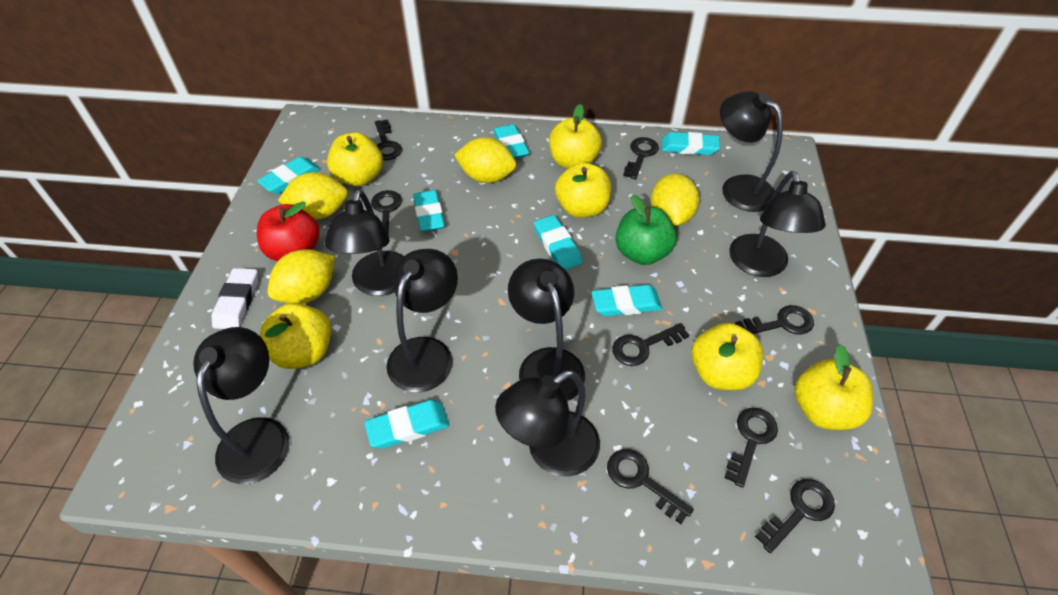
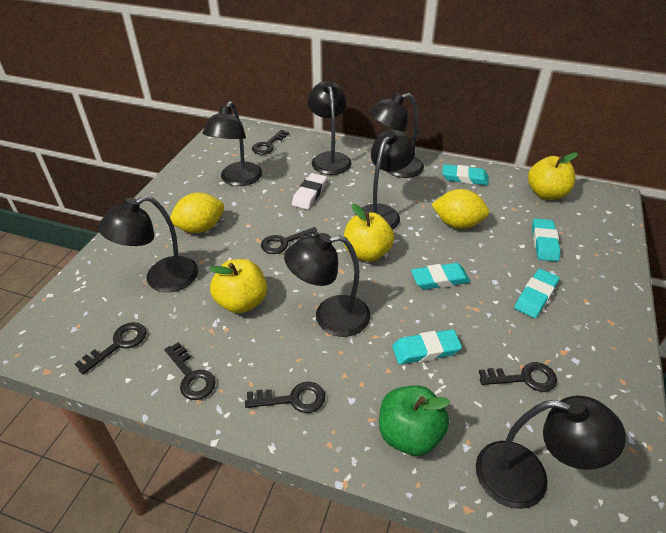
black key: [371,190,402,235] [375,120,402,160] [607,449,694,524] [612,323,689,366] [623,137,659,179] [724,408,778,488] [735,305,814,335] [755,479,835,553] = 8 -> [75,322,146,374] [165,342,216,400] [245,382,325,413] [252,130,289,155] [261,227,319,254] [479,362,557,392] = 6
red apple: [257,202,319,261] = 1 -> none = 0
turquoise eraser: [257,157,320,194] [365,400,449,449] [413,190,445,232] [493,124,529,159] [534,215,582,270] [591,285,662,316] [662,132,720,155] = 7 -> [392,329,462,364] [411,263,470,290] [442,164,489,185] [514,269,559,318] [532,218,561,262] = 5
yellow apple: [260,303,331,369] [327,132,383,186] [549,104,602,169] [555,162,611,218] [691,323,763,390] [795,344,873,430] = 6 -> [209,259,267,313] [344,204,394,262] [528,152,578,200] = 3
yellow lemon: [268,249,335,304] [278,172,348,220] [454,137,516,183] [651,174,699,226] = 4 -> [170,193,224,233] [431,189,489,229] = 2

